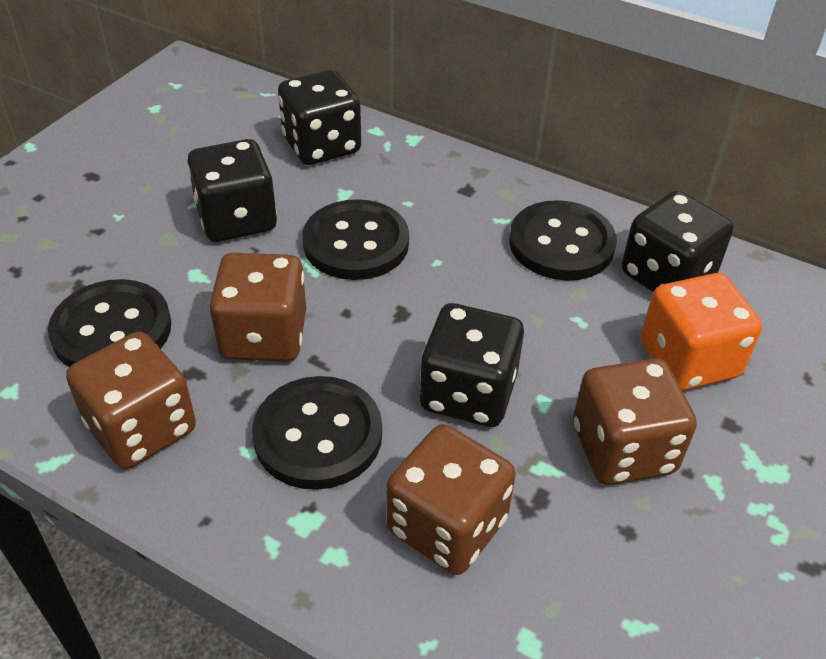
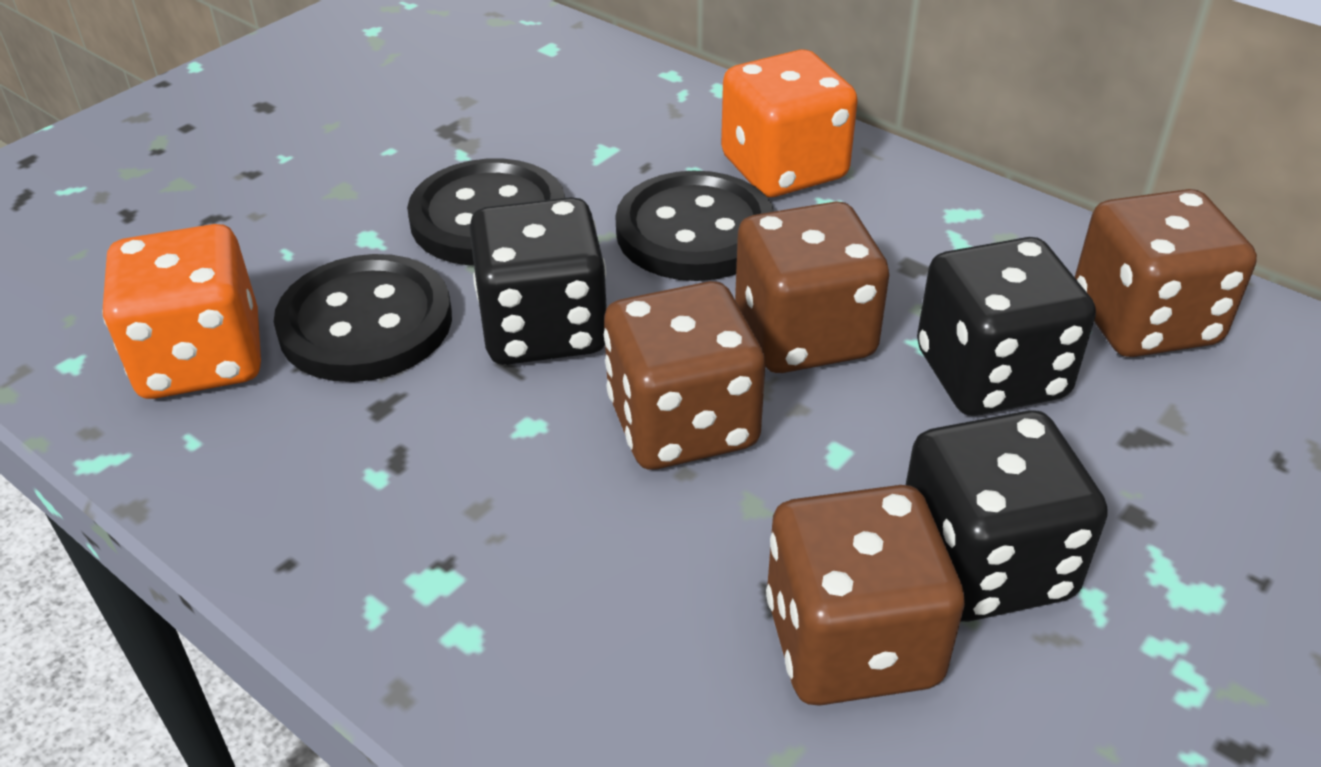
black button: [48,279,172,367] [252,376,382,490] [303,199,409,280] [509,200,617,281] = 4 -> [274,254,452,382] [407,159,565,266] [615,171,774,281] = 3
black dice: [187,139,277,242] [278,70,361,165] [420,303,524,427] [622,191,733,292] = 4 -> [469,197,607,365] [906,410,1108,622] [917,237,1096,416] = 3
orange dice: [641,273,762,391] = 1 -> [102,224,261,399] [721,49,858,197] = 2

